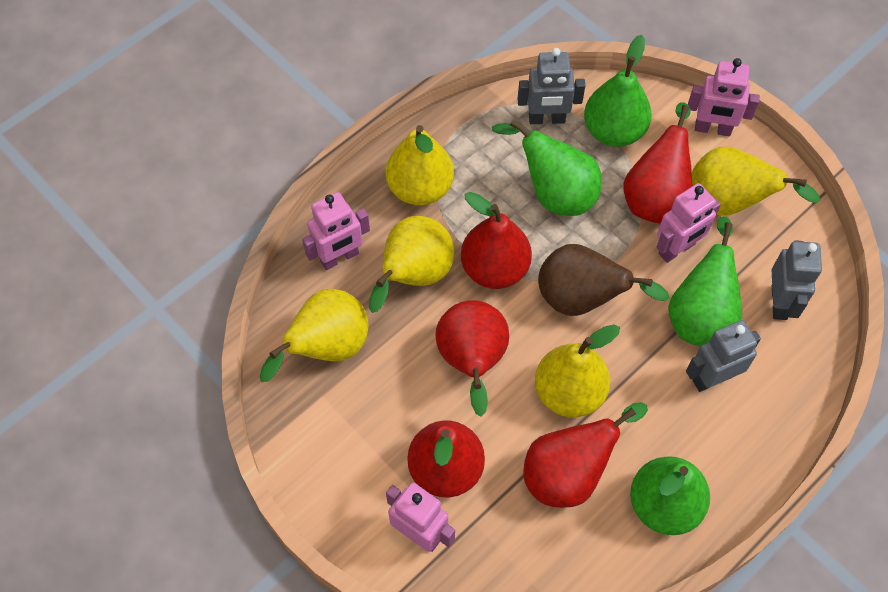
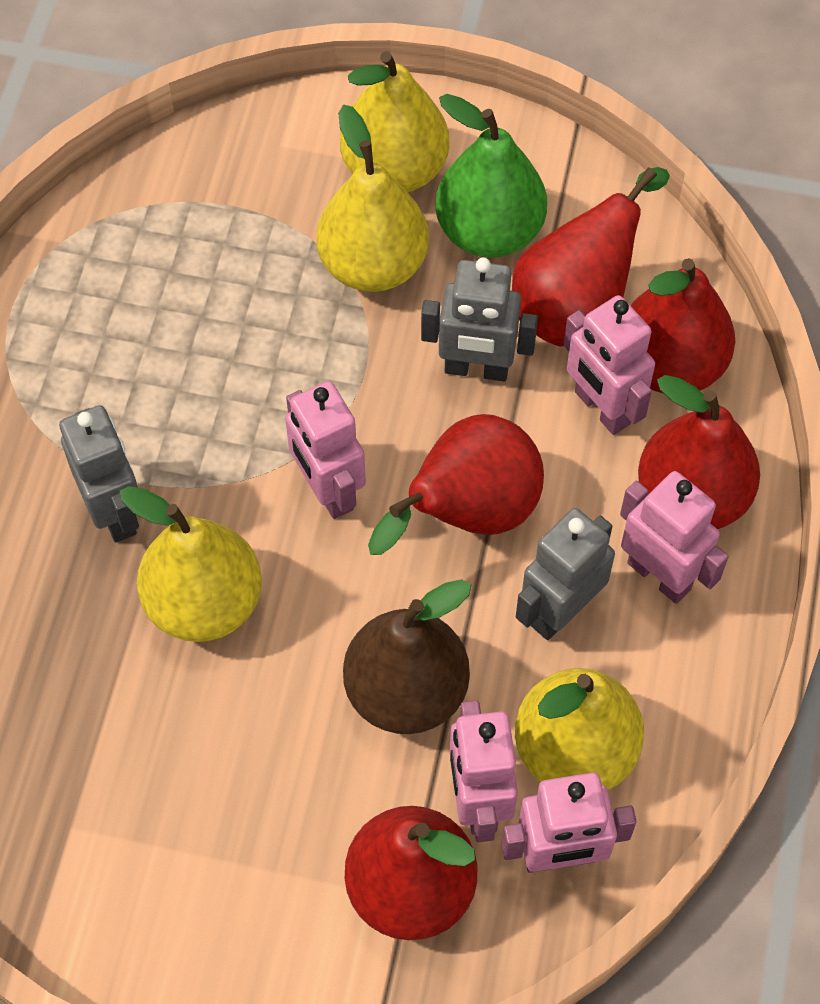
green pear: [492,119,602,216] [584,35,652,147] [630,456,710,535] [668,216,742,346] = 4 -> [436,94,547,258] = 1
pink robot: [302,192,370,270] [386,483,455,552] [657,183,721,263] [688,58,760,136] = 4 -> [285,381,366,519] [450,700,518,842] [501,773,637,873] [563,295,655,435] [620,471,729,604] = 5
yellow pear: [260,289,368,382] [369,216,454,313] [386,125,454,205] [535,325,620,418] [692,147,820,216] = 5 -> [119,486,262,642] [316,104,429,292] [340,51,449,192] [515,668,644,790] = 4

